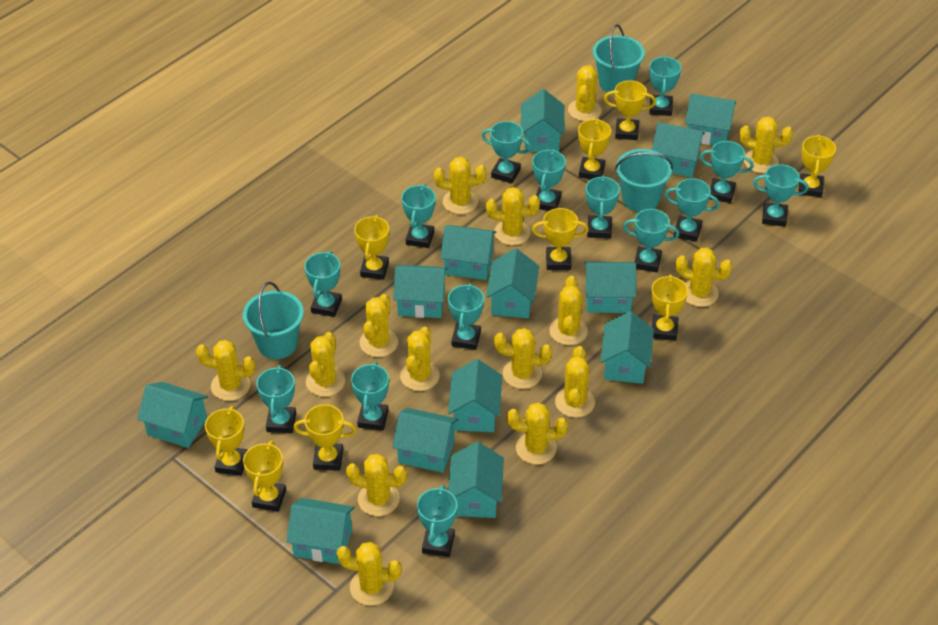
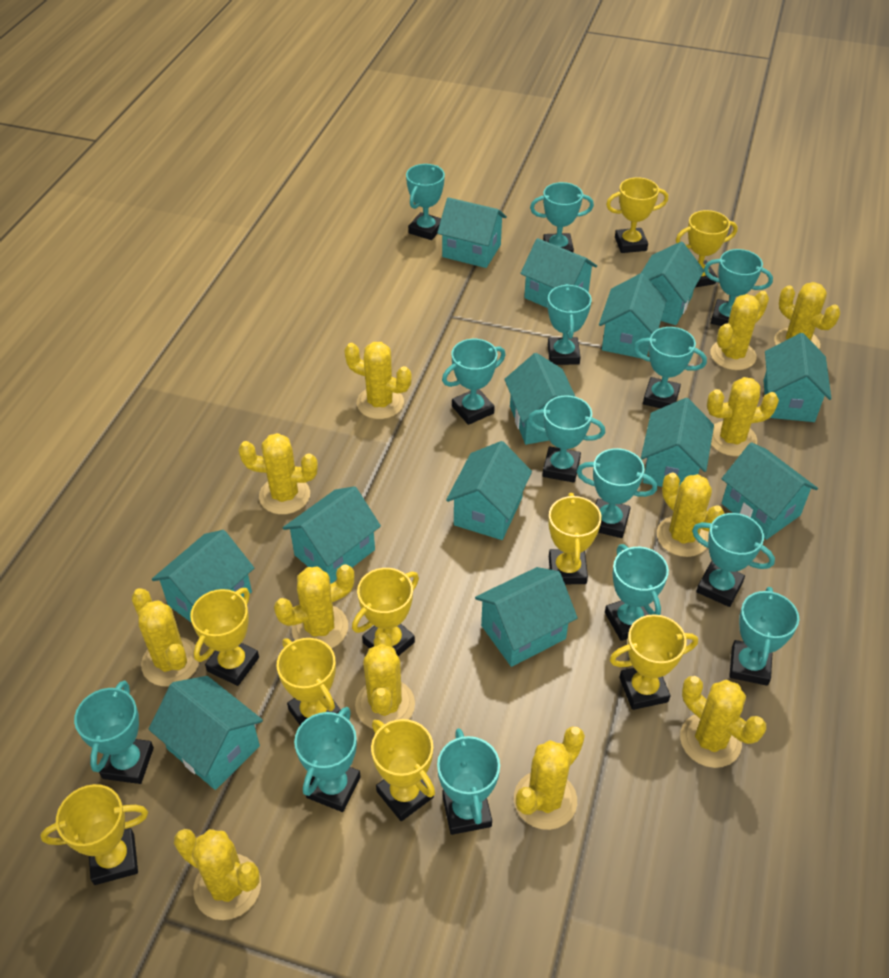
turquoise bucket: [243,282,304,359] [593,24,645,93] [615,149,673,212] = 3 -> none = 0
yellow cactus: [196,340,255,401] [306,332,345,397] [337,542,402,606] [346,454,407,516] [360,294,398,357] [400,327,440,391] [434,157,486,214] [486,187,540,245] [494,328,552,389] [507,402,568,465] [549,276,588,345] [555,346,595,418] [568,65,602,121] [676,248,732,307] [739,117,793,173] = 15 -> [131,588,199,686] [174,829,261,920] [238,433,318,515] [274,564,355,649] [344,342,412,419] [355,633,415,729] [514,726,585,830] [657,472,725,557] [680,676,766,768] [707,377,779,456] [710,291,769,370] [774,282,840,349] = 12

